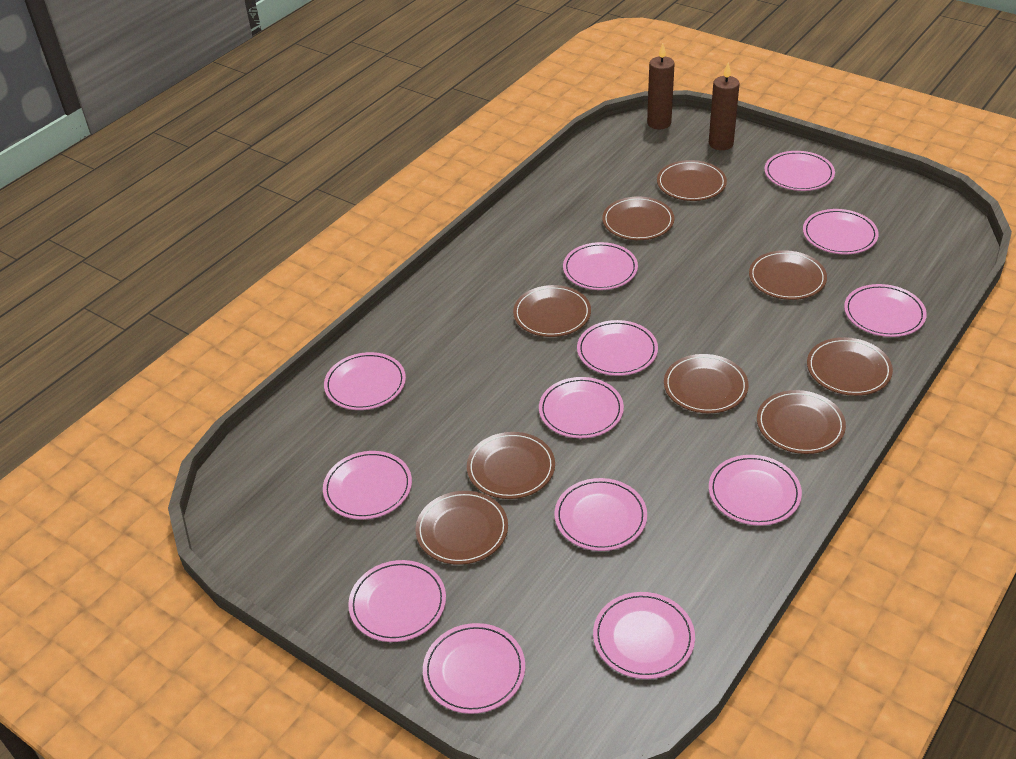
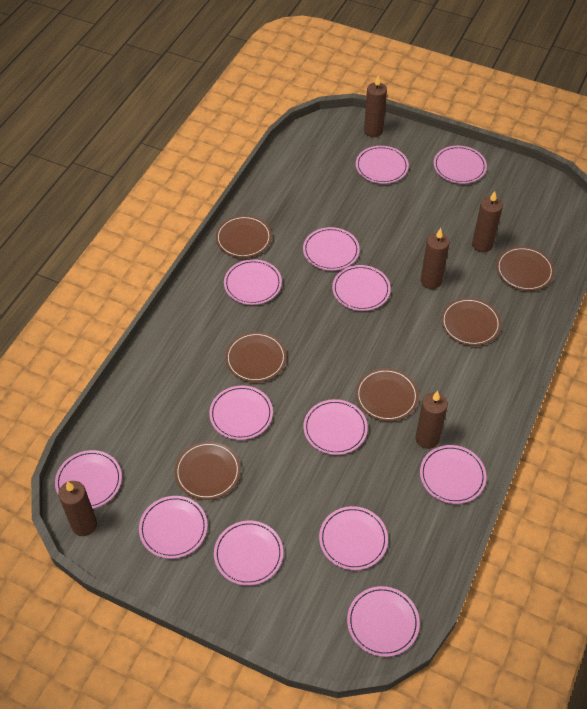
brown candle: [647,43,675,129] [709,63,739,150] = 2 -> [58,481,97,536] [364,75,387,137] [415,391,448,449] [421,228,450,289] [472,191,503,252] = 5
brown plate: [416,491,508,565] [467,432,555,499] [513,285,591,337] [602,196,674,240] [657,160,727,201] [664,354,749,413] [749,250,827,300] [757,390,846,454] [807,337,893,396] = 9 -> [175,441,241,500] [216,215,272,258] [225,332,286,382] [356,368,419,421] [441,298,501,346] [496,246,554,291] = 6

